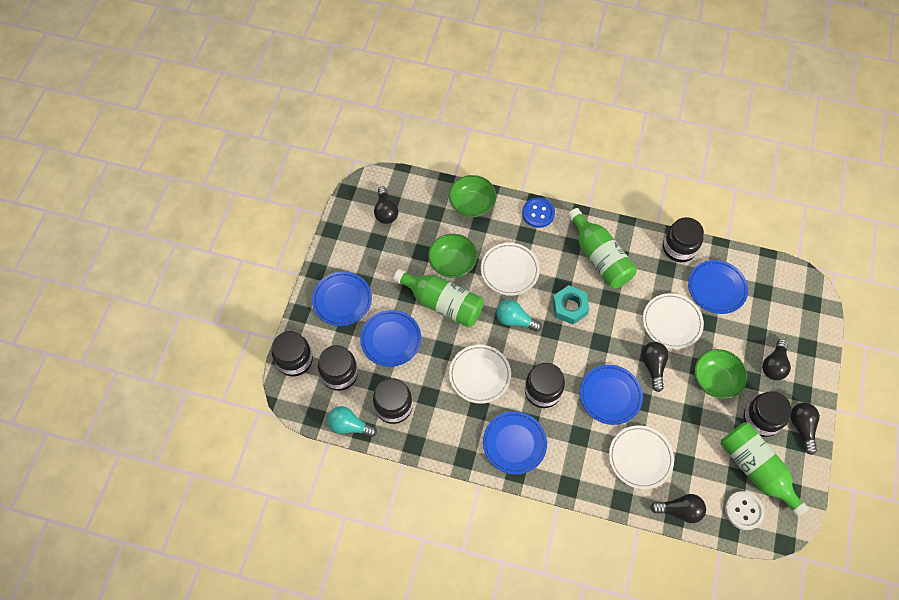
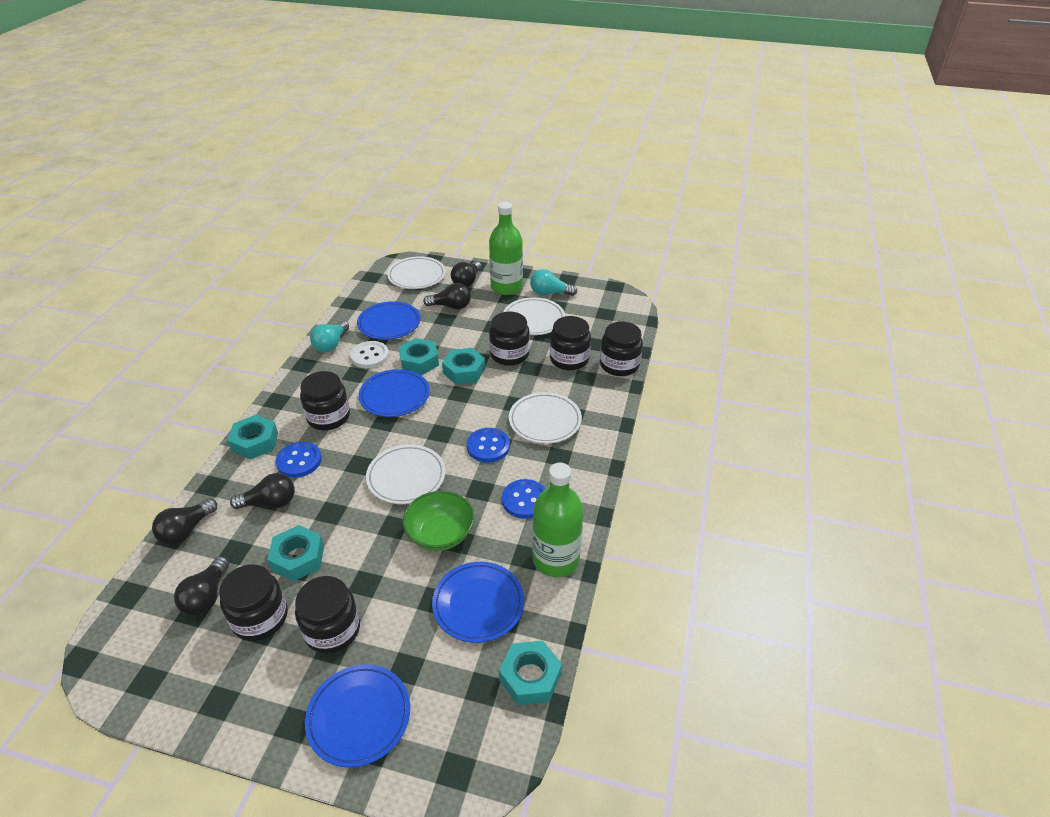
blue button: [522,198,555,228] = 1 -> [276,442,322,478] [467,428,510,462] [502,479,545,519] = 3
blue plate: [312,272,372,326] [360,310,421,367] [483,411,547,475] [580,365,643,425] [688,260,748,314] = 5 -> [305,664,410,768] [357,301,421,340] [359,369,430,417] [432,562,524,643] = 4
green bottle: [393,269,484,327] [568,208,637,288] [721,422,809,517] = 3 -> [489,202,523,295] [532,463,584,577] = 2
green bowl: [428,234,477,278] [449,175,496,217] [695,349,747,399] = 3 -> [402,491,474,551] = 1
turquoise nut: [552,285,590,325] = 1 -> [228,415,278,459] [267,525,324,581] [399,338,439,375] [442,348,485,384] [499,641,562,705] = 5

